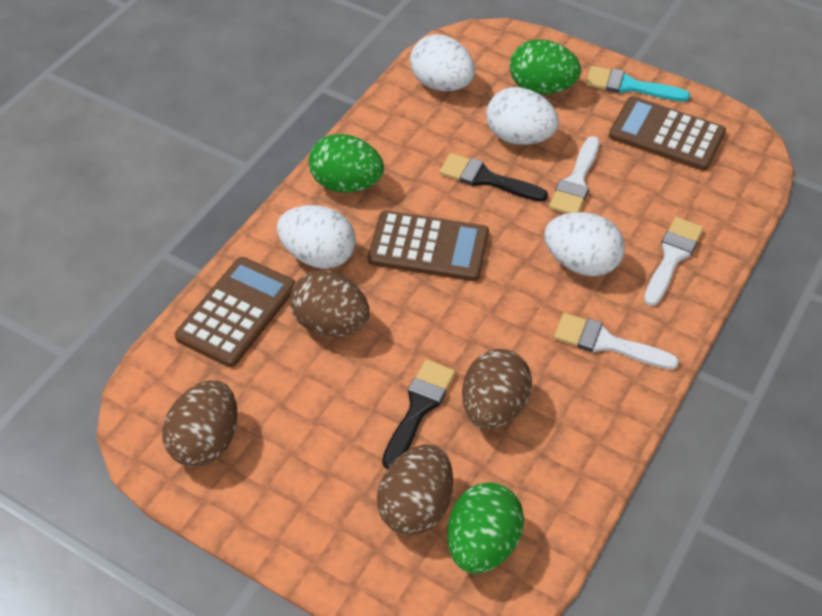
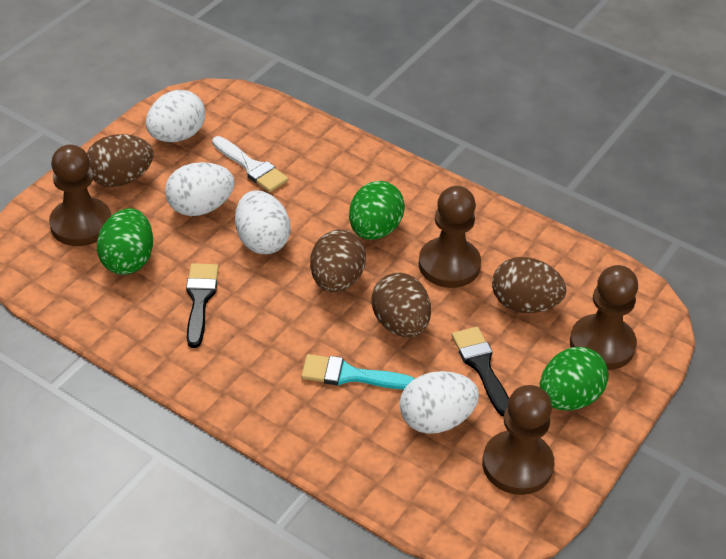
brown calculator: [175,257,296,367] [368,211,489,281] [609,96,726,171] = 3 -> none = 0
brown pawn: none = 0 -> [49,144,111,246] [419,186,481,288] [482,385,554,495] [570,265,638,370] = 4
white brush: [549,136,600,214] [554,313,679,370] [644,217,703,306] = 3 -> [212,136,289,192] = 1

